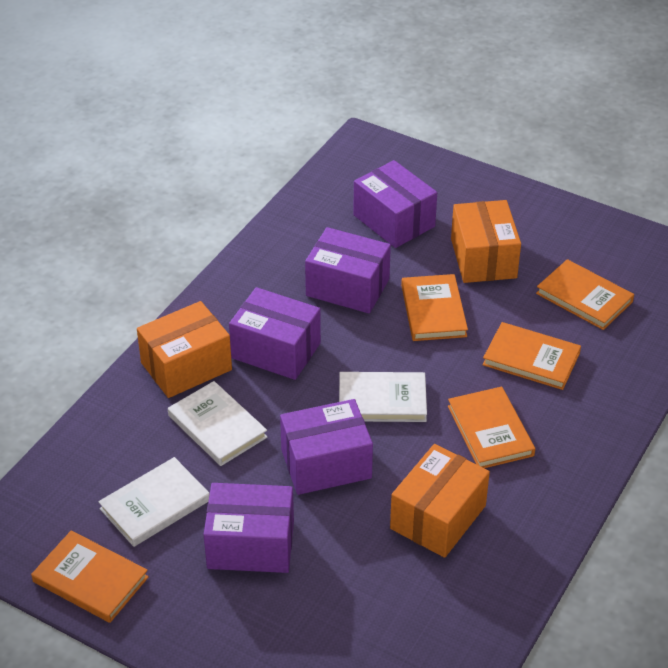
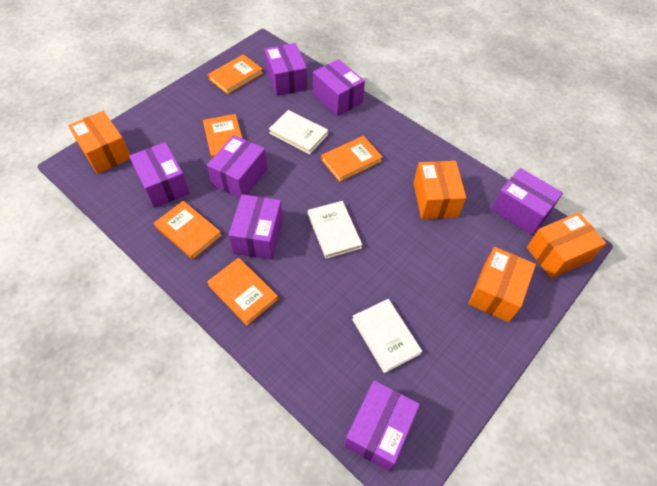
orange box: [137,301,232,398] [390,444,490,558] [451,200,521,283] = 3 -> [68,111,130,174] [413,161,466,219] [468,247,536,322] [527,212,606,279] = 4
purple box: [203,483,294,573] [229,287,321,380] [280,399,373,495] [305,227,391,313] [353,160,437,248] = 5 -> [129,142,190,208] [207,135,267,199] [228,194,283,260] [264,43,307,96] [313,59,365,116] [344,381,420,471] [491,168,563,235] = 7

